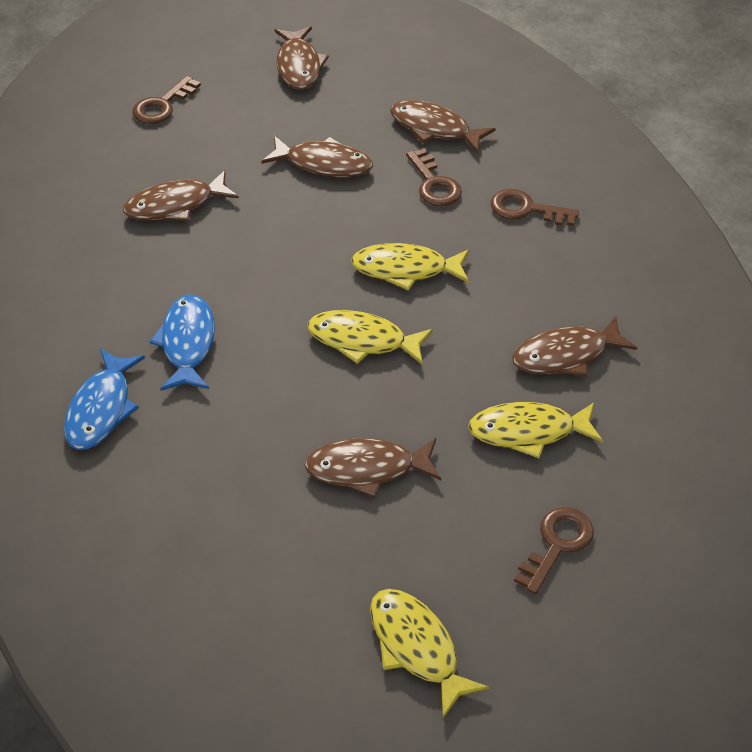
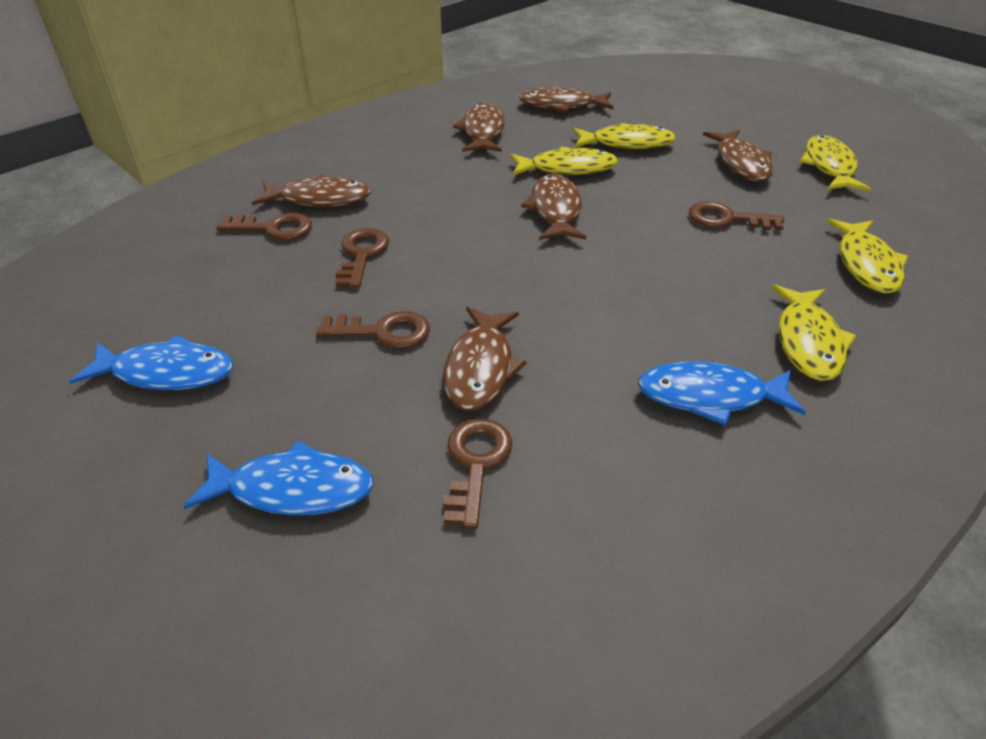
blue fish: [64,348,145,450] [149,294,215,391] = 2 -> [70,335,233,390] [183,441,374,515] [638,361,806,426] = 3
brown key: [133,76,201,124] [406,148,462,206] [491,189,579,226] [514,507,594,594] = 4 -> [217,213,312,240] [317,311,430,349] [336,228,389,288] [443,418,512,528] [689,201,784,230] = 5
yellow fish: [308,310,433,365] [351,243,469,291] [370,589,489,718] [468,402,603,458] = 4 -> [510,146,618,176] [572,123,676,149] [771,285,856,381] [800,135,871,191] [826,218,908,294] = 5

